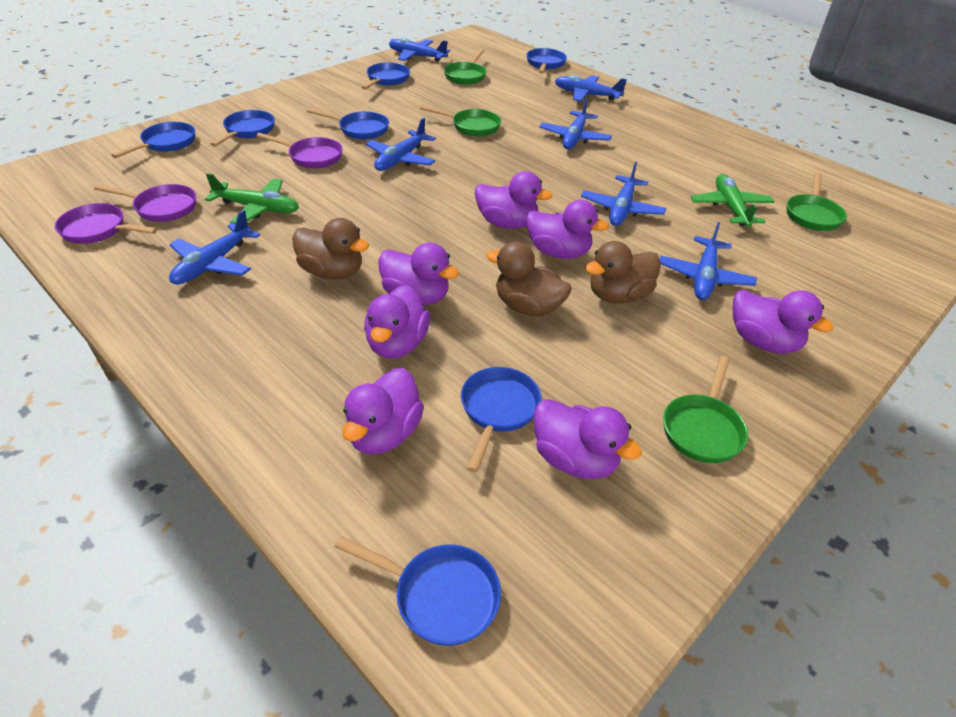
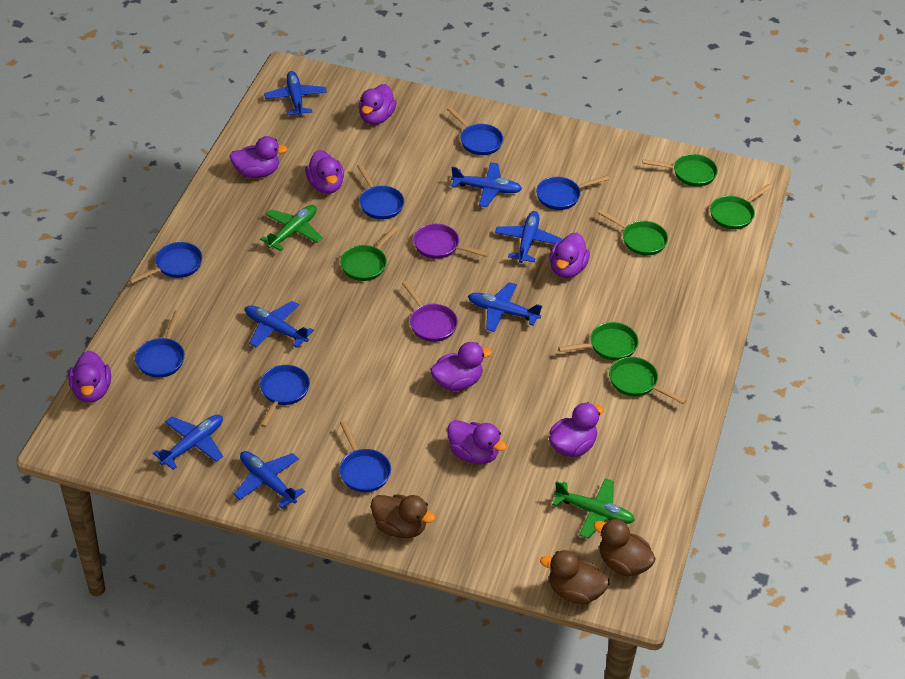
green pan: [420,105,501,137] [444,48,486,85] [663,356,748,463] [786,172,847,231] = 4 -> [340,226,398,281] [558,322,639,361] [597,209,668,256] [609,357,686,404] [643,154,718,187] [710,184,772,229] = 6
purple duck: [342,368,424,455] [364,285,430,358] [378,243,459,305] [475,171,552,229] [526,200,609,259] [534,399,642,479] [733,290,833,354] = 7 -> [68,350,111,403] [230,136,288,178] [305,150,344,194] [359,84,397,125] [430,342,492,391] [447,420,507,464] [549,233,590,278] [549,402,604,457] = 8
purple pan: [55,203,158,244] [94,184,196,222] [256,133,343,168] = 3 -> [402,281,458,342] [414,224,489,259] = 2

